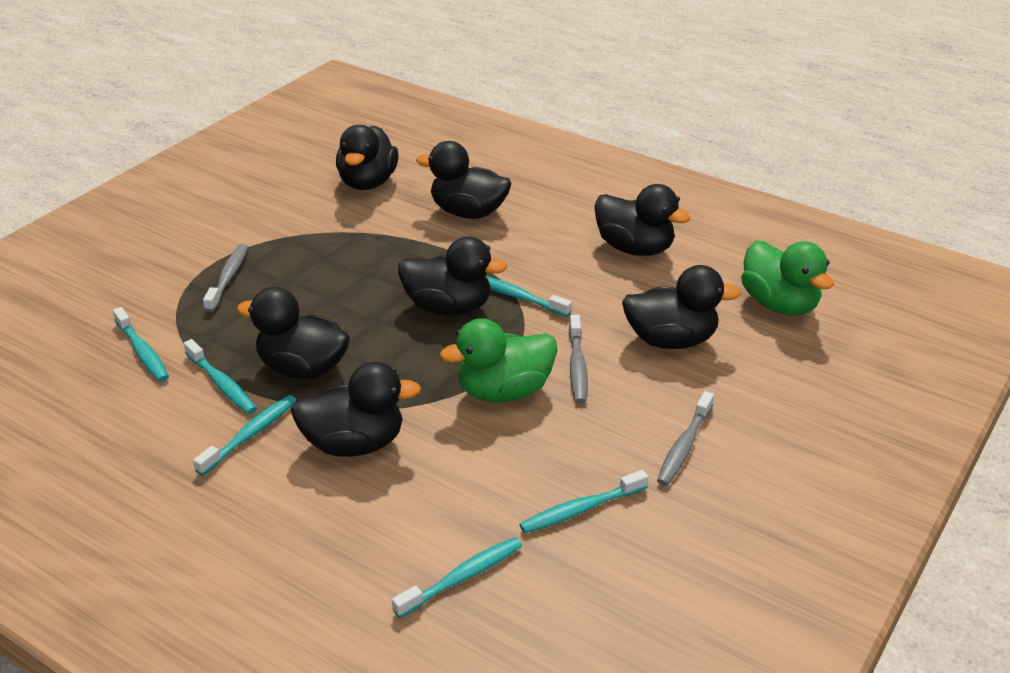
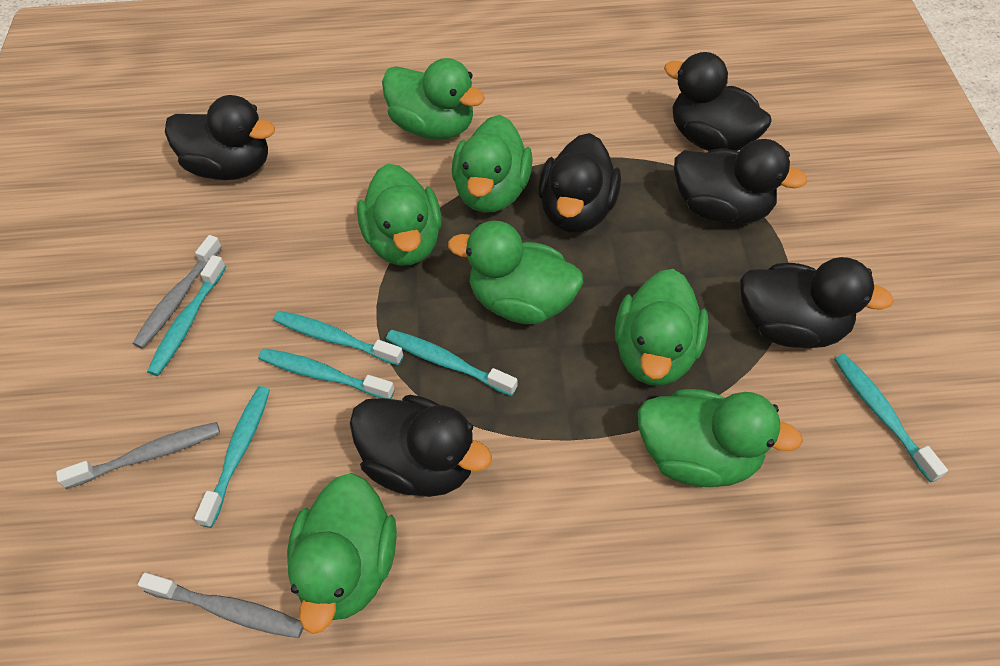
black duck: [237,287,350,380] [291,362,421,457] [336,125,399,190] [398,236,507,316] [416,141,511,219] [594,184,691,256] [622,265,741,349] = 7 -> [165,95,275,180] [350,395,492,497] [538,133,621,232] [664,52,772,151] [674,139,807,225] [740,257,894,348] = 6
green duck: [440,318,558,402] [741,241,834,316] = 2 -> [287,473,397,634] [357,164,442,266] [382,58,485,140] [448,221,584,324] [452,115,533,213] [615,269,708,386] [638,389,803,487] = 7

